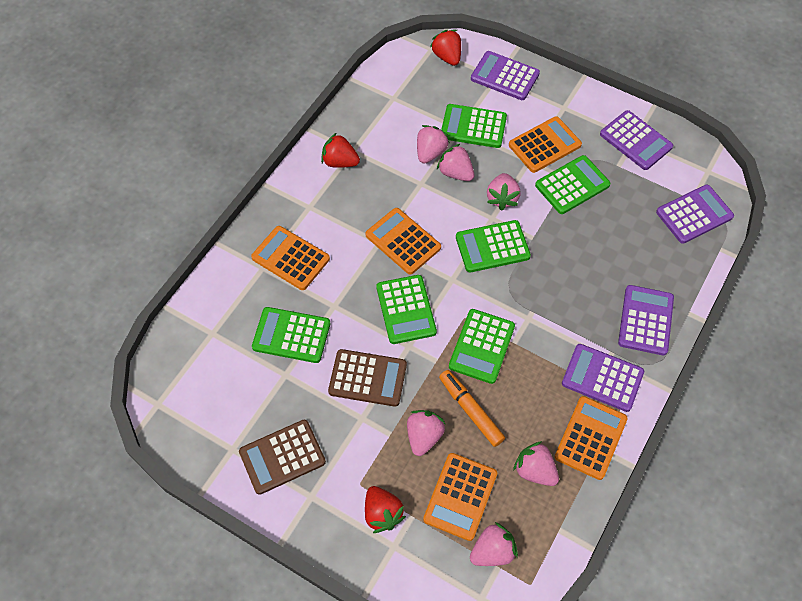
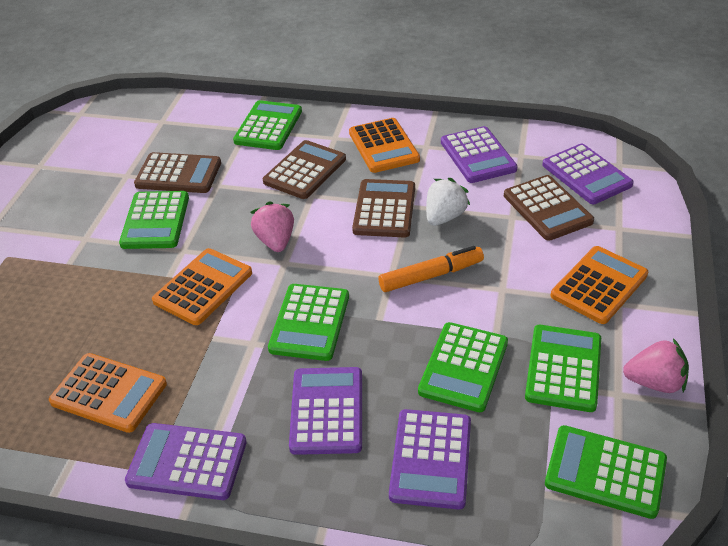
brown calculator: [239,420,326,495] [328,349,407,407] = 2 -> [134,152,221,193] [263,140,346,199] [352,179,415,237] [504,175,594,241] = 4
orange calculator: [251,226,330,290] [366,208,441,275] [423,453,497,541] [509,116,582,173] [555,396,628,480] = 5 -> [49,353,167,433] [152,248,252,325] [349,118,420,173] [551,246,648,324] = 4
pink strawberry: [407,410,445,456] [417,125,450,164] [437,144,474,181] [470,522,518,566] [487,173,520,211] [513,441,559,486] = 6 -> [250,201,294,252] [623,338,689,393] = 2
red strawberry: [321,132,360,168] [365,486,406,533] [430,30,461,66] = 3 -> none = 0
white strawberry: none = 0 -> [426,178,470,226] = 1

